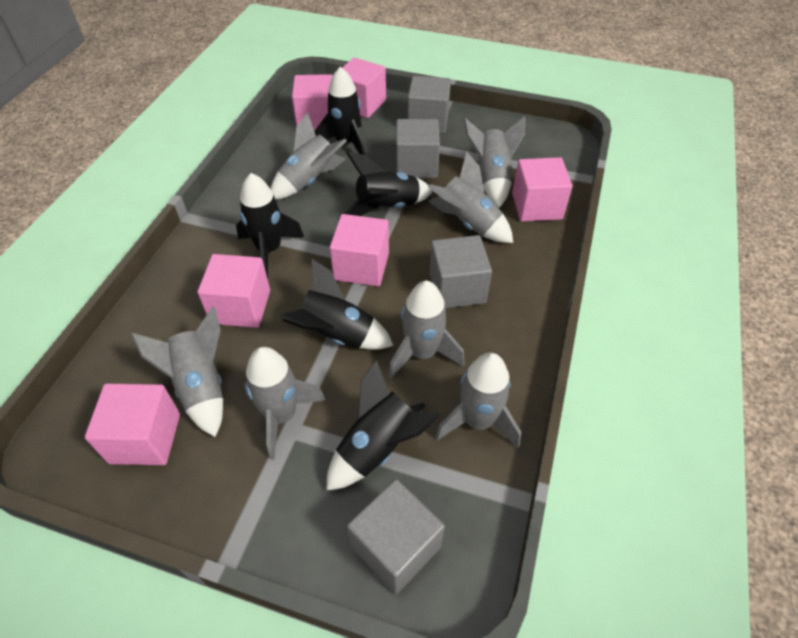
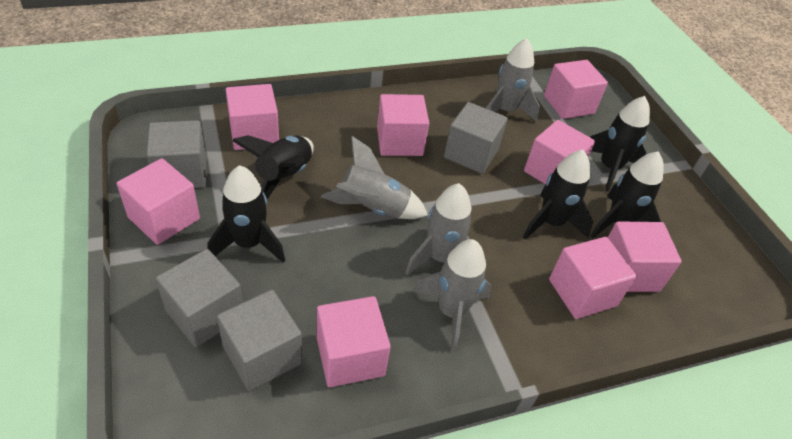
grey rocket: [131,306,223,437] [244,347,326,459] [270,112,347,200] [389,281,465,378] [428,151,513,243] [435,353,521,448] [463,116,525,208] = 7 -> [321,136,428,219] [405,183,471,275] [413,239,491,351] [486,38,540,122] = 4
pink cube: [85,384,180,465] [197,254,270,328] [292,74,333,130] [330,214,389,286] [342,58,386,118] [512,157,572,222] = 6 -> [117,158,200,245] [226,84,279,150] [317,296,391,387] [377,94,429,156] [524,120,595,184] [544,60,608,119] [549,237,637,319] [608,221,682,292] = 8

